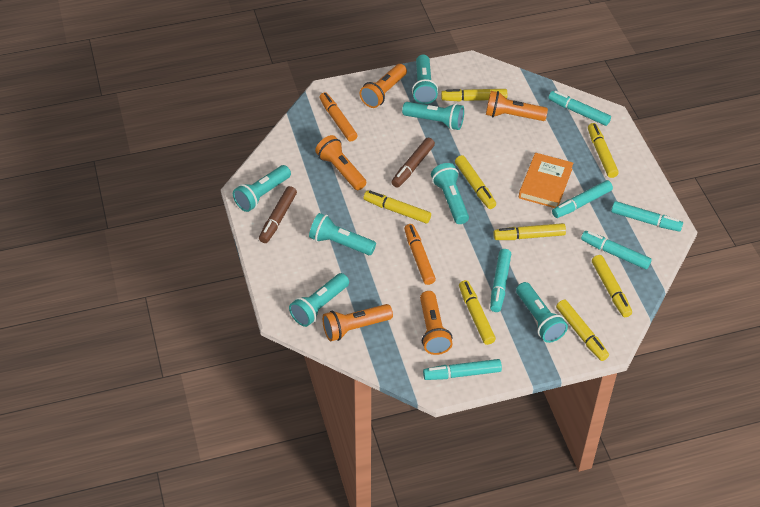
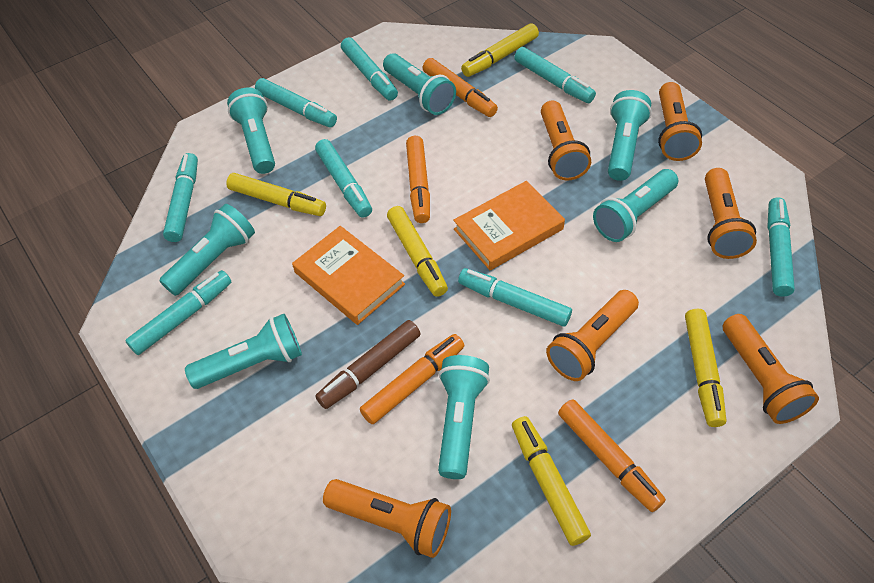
brown marker: [259,186,297,243] [391,138,435,188] = 2 -> [315,320,421,409] = 1
orange book: [519,153,573,208] = 1 -> [292,226,405,325] [453,181,565,270] = 2
orange flashlight: [315,135,366,190] [322,304,393,341] [360,64,407,108] [420,291,453,355] [486,91,548,121] = 5 -> [323,479,451,558] [541,100,591,181] [546,290,639,381] [658,82,702,161] [705,168,757,259] [723,314,819,424] = 6
orange marker: [319,92,358,141] [404,224,436,285] = 2 -> [360,334,464,424] [406,136,430,223] [423,58,498,117] [558,399,666,512] = 4
turquoise marker: [423,359,502,380] [490,249,511,312] [548,91,611,126] [552,180,613,218] [581,231,652,270] [611,201,683,232] = 6 -> [125,270,231,355] [163,153,198,242] [255,78,337,127] [315,139,372,218] [341,37,398,101] [458,268,572,327] [514,47,596,103] [767,198,795,297] = 8
yellow marker: [364,191,431,224] [441,89,507,101] [455,155,496,209] [459,280,496,345] [493,223,566,240] [556,300,609,361] [588,123,619,178] [592,255,632,317] = 8 -> [226,173,326,216] [387,206,448,297] [461,23,539,77] [512,416,591,546] [685,309,726,427] = 5

